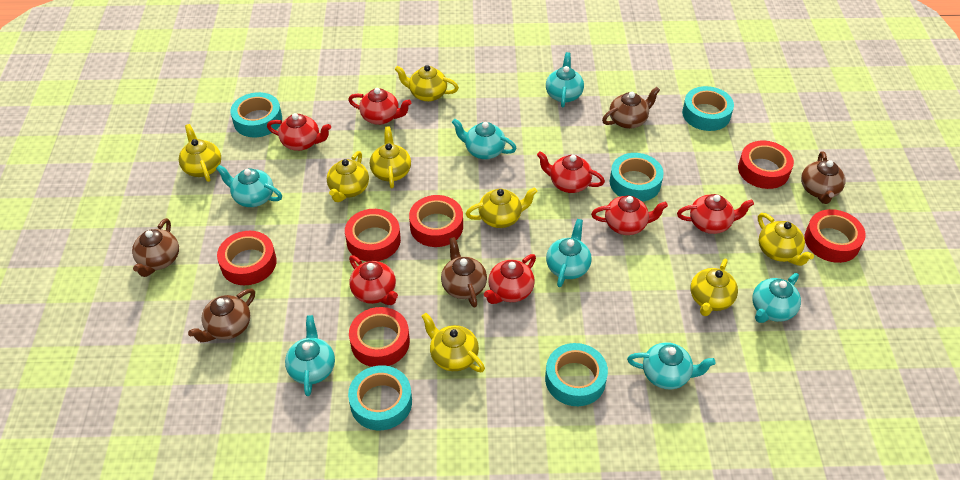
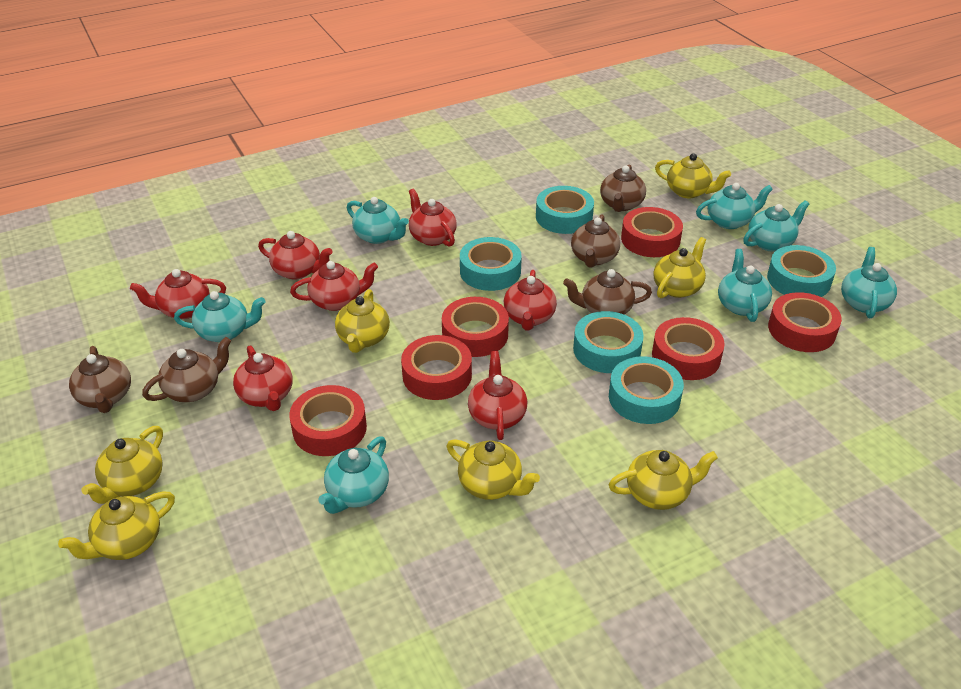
yellow teapot: [179,124,221,182] [327,151,369,202] [370,126,411,188] [395,65,459,102] [421,313,485,372] [466,187,537,228] [690,258,738,316] [758,213,814,266] = 8 -> [58,491,175,560] [81,426,163,504] [335,289,390,353] [447,439,540,500] [609,450,718,510] [654,237,706,298] [655,153,731,199] = 7

